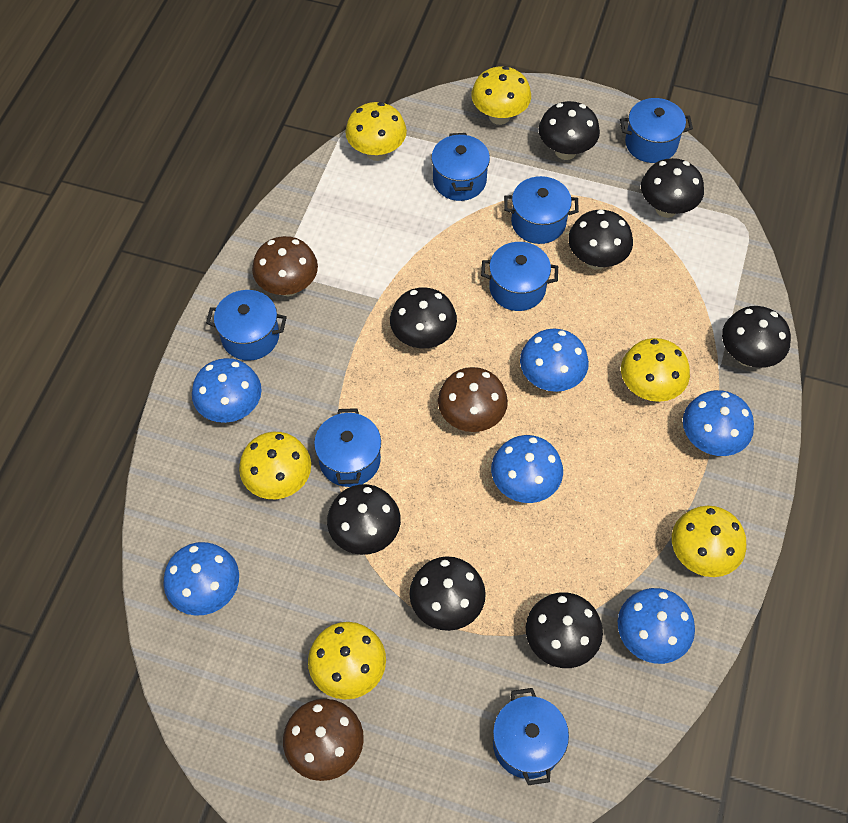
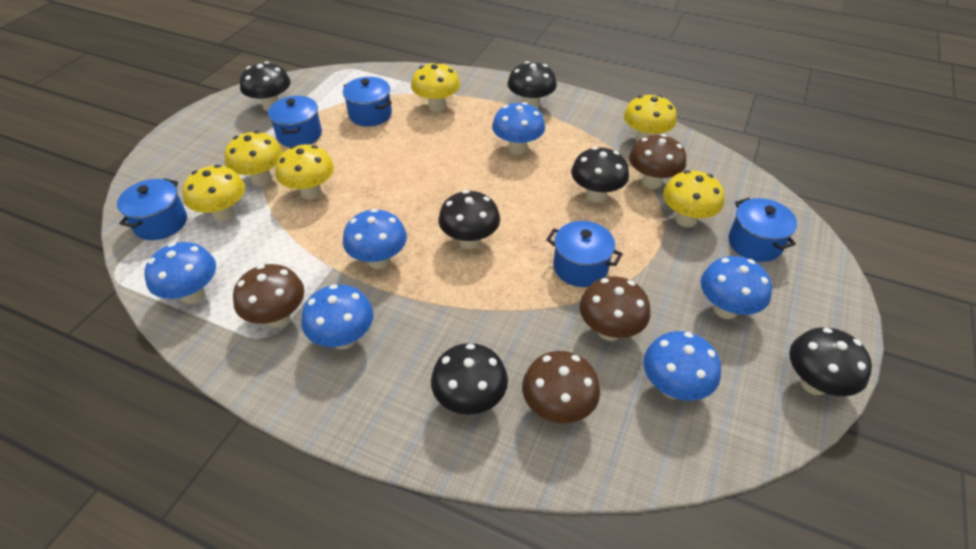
black mushroom: [327,484,401,555] [390,287,457,348] [409,556,486,631] [526,592,603,668] [539,101,600,160] [568,210,633,270] [641,158,704,218] [722,306,791,368] = 8 -> [240,61,291,111] [431,343,508,415] [438,190,500,249] [507,61,557,109] [571,147,629,203] [789,327,872,396] = 6
blue pot: [206,290,287,361] [314,408,381,487] [431,133,490,201] [481,242,558,311] [493,688,569,785] [504,176,579,244] [620,98,693,163] = 7 -> [117,178,187,240] [268,96,322,147] [343,77,392,127] [546,221,623,287] [728,198,797,262] = 5
brown mushroom: [252,236,318,296] [283,699,364,781] [438,367,508,432] = 3 -> [233,264,304,328] [522,351,600,423] [580,276,650,341] [629,134,686,189] = 4

